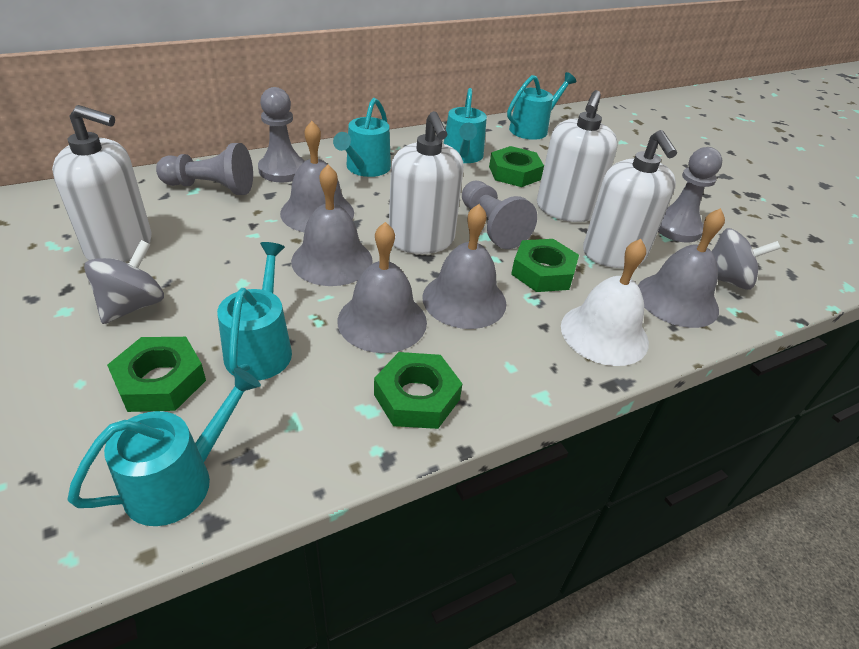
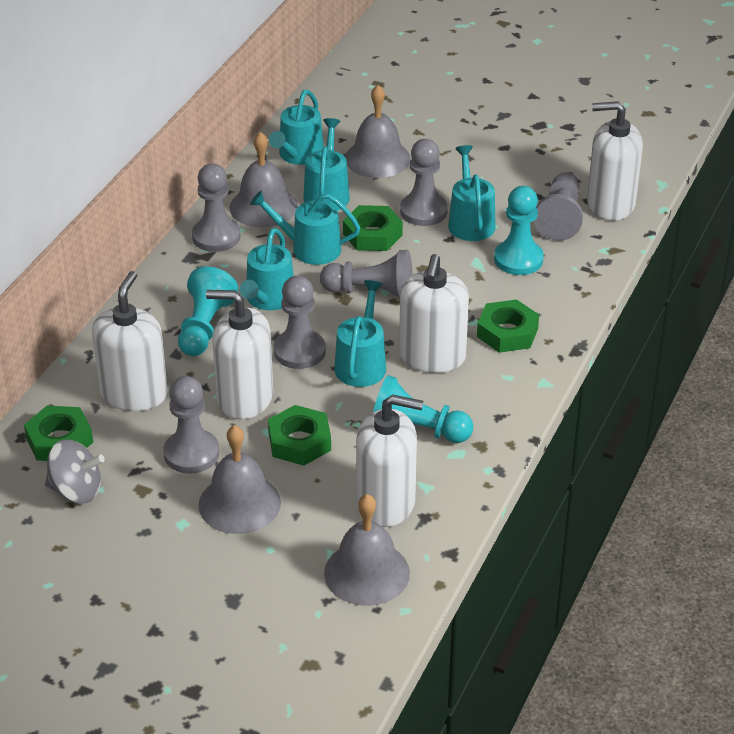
grey bell: [280,121,354,232] [291,165,373,286] [338,222,427,353] [422,204,507,329] [638,208,725,328] = 5 -> [198,425,281,534] [230,132,298,227] [324,494,410,606] [345,85,411,178] = 4
grey pawn: [156,143,253,195] [258,87,304,182] [462,181,537,249] [658,147,722,242] = 4 -> [163,376,219,474] [192,164,241,252] [273,276,326,369] [320,250,413,299] [400,139,448,226] [534,172,583,241] = 6
grey spinning top: [84,240,164,324] [712,228,781,290] = 2 -> [45,439,105,504] = 1
turquoise pawn: none = 0 -> [178,267,239,356] [373,375,474,443] [494,186,544,275] = 3
turquoise watering can: [67,368,261,526] [217,242,292,380] [333,98,391,177] [443,88,487,163] [507,72,576,140] = 5 -> [240,228,294,310] [250,191,360,265] [269,90,324,165] [304,118,350,210] [334,280,386,387] [448,145,496,241] = 6
white bell: [561,239,649,366] = 1 -> none = 0
white soap dispenser: [52,105,152,262] [389,111,464,254] [537,90,618,222] [583,130,677,268] = 4 -> [92,271,168,411] [206,290,273,419] [356,395,423,527] [399,254,469,373] [587,101,643,221] = 5

